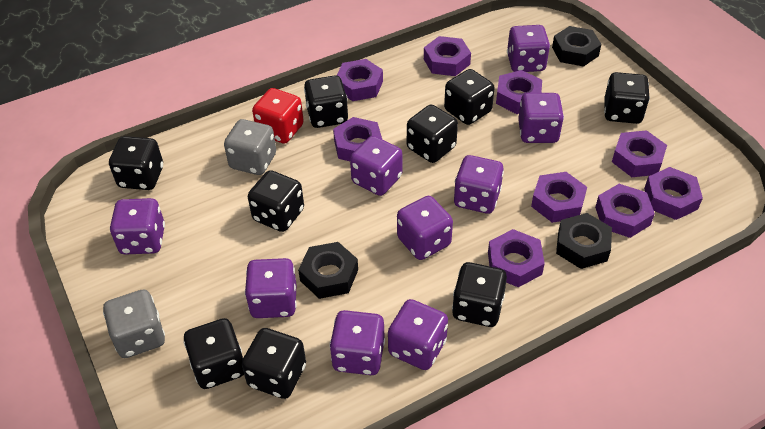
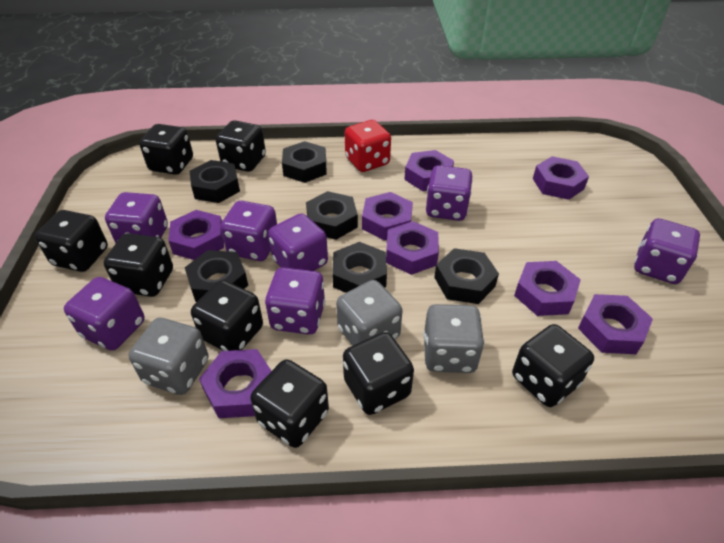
black dice: [109,136,163,190] [184,318,244,389] [242,328,306,399] [248,170,304,232] [304,75,348,128] [407,105,458,163] [444,69,495,125] [452,262,507,327] [604,72,650,124] = 9 -> [35,210,108,272] [104,233,173,297] [139,124,193,175] [191,280,263,351] [216,120,266,172] [250,359,329,448] [343,332,414,415] [512,324,594,407] = 8
black nut: [298,242,358,299] [552,26,601,67] [556,213,612,269] = 3 -> [185,250,248,302] [190,160,240,203] [282,141,326,183] [306,191,358,240] [332,242,387,293] [434,248,499,304] = 6
grey dice: [103,290,165,358] [224,119,276,175] = 2 -> [129,318,209,395] [336,280,402,346] [423,304,484,373] = 3
purple dice: [110,198,165,255] [245,258,297,318] [329,310,385,375] [350,136,402,196] [388,299,448,370] [397,196,453,260] [454,155,504,214] [507,25,550,72] [518,93,564,143] = 9 -> [64,277,145,351] [105,192,168,243] [220,201,277,261] [265,267,325,335] [268,213,328,271] [426,165,473,221] [634,219,700,284] = 7
purple nut: [333,117,382,161] [336,59,383,101] [424,36,471,76] [488,229,545,287] [496,70,542,114] [531,172,587,223] [595,184,655,238] [612,130,667,177] [644,167,703,220] = 9 -> [168,210,224,260] [199,349,271,418] [362,192,413,241] [386,221,439,275] [404,150,454,191] [514,261,581,316] [533,156,589,200] [578,294,653,354] = 8

